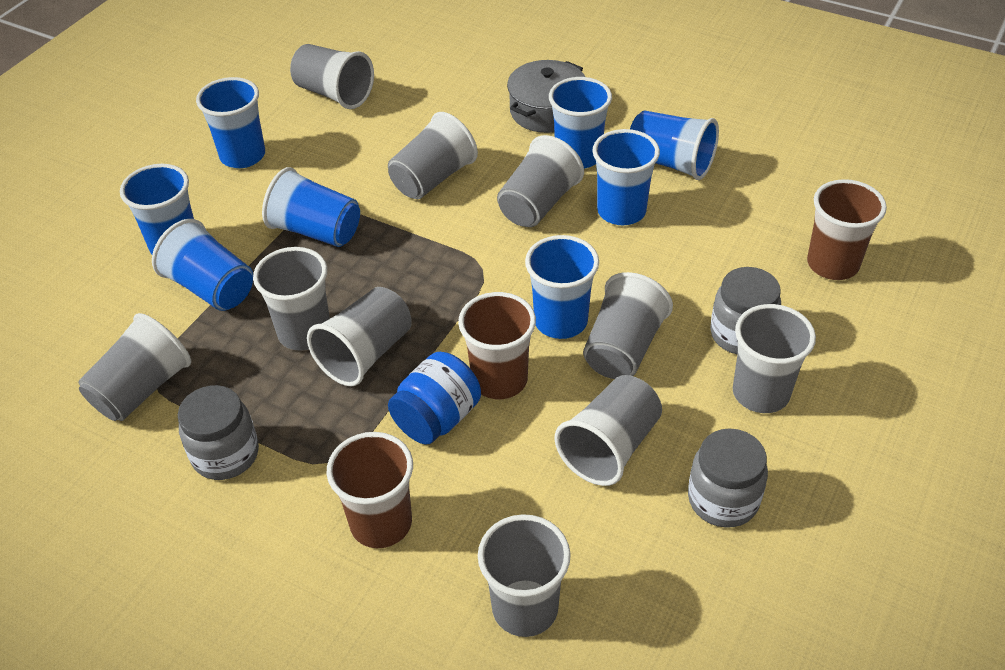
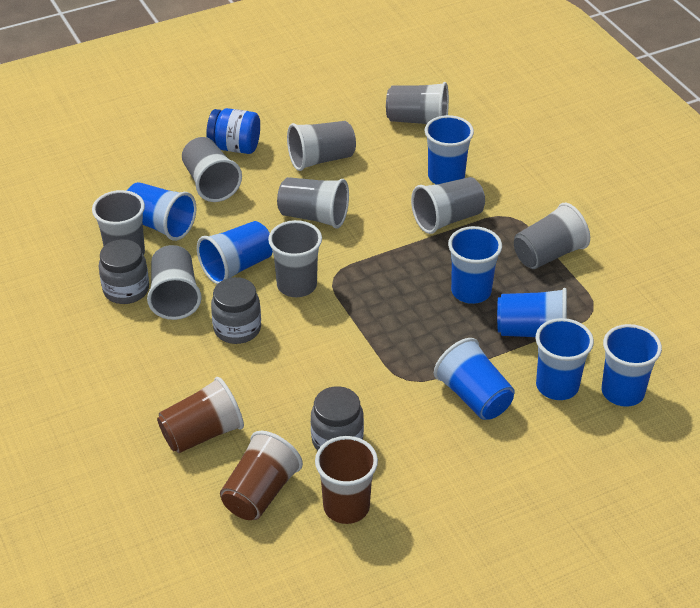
grey cup: [78,313,191,421] [253,247,330,351] [290,44,374,109] [307,287,412,386] [388,112,478,199] [478,514,571,637] [497,135,584,227] [554,375,662,486] [583,272,673,379] [733,304,816,413] = 10 -> [92,190,145,255] [147,245,202,320] [182,137,242,202] [268,220,322,297] [277,177,349,229] [287,121,356,171] [386,82,449,124] [411,177,485,234] [514,203,590,269] = 9
grey pot: [507,60,585,133] = 1 -> none = 0

